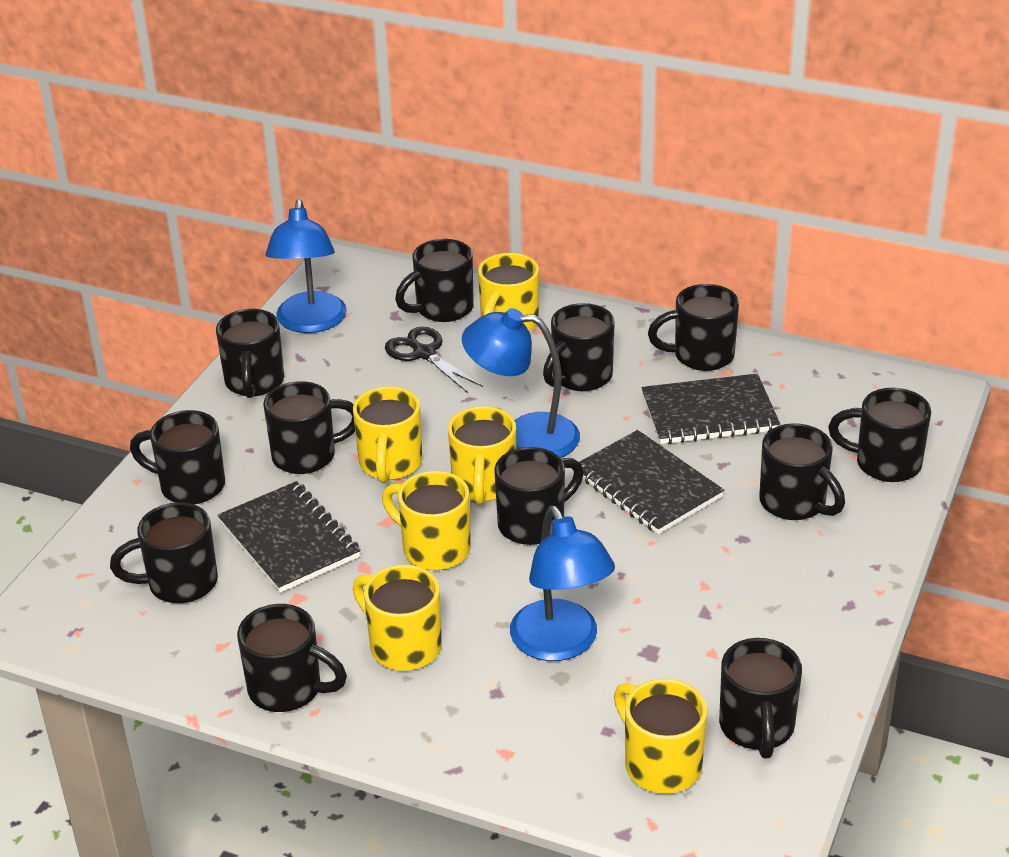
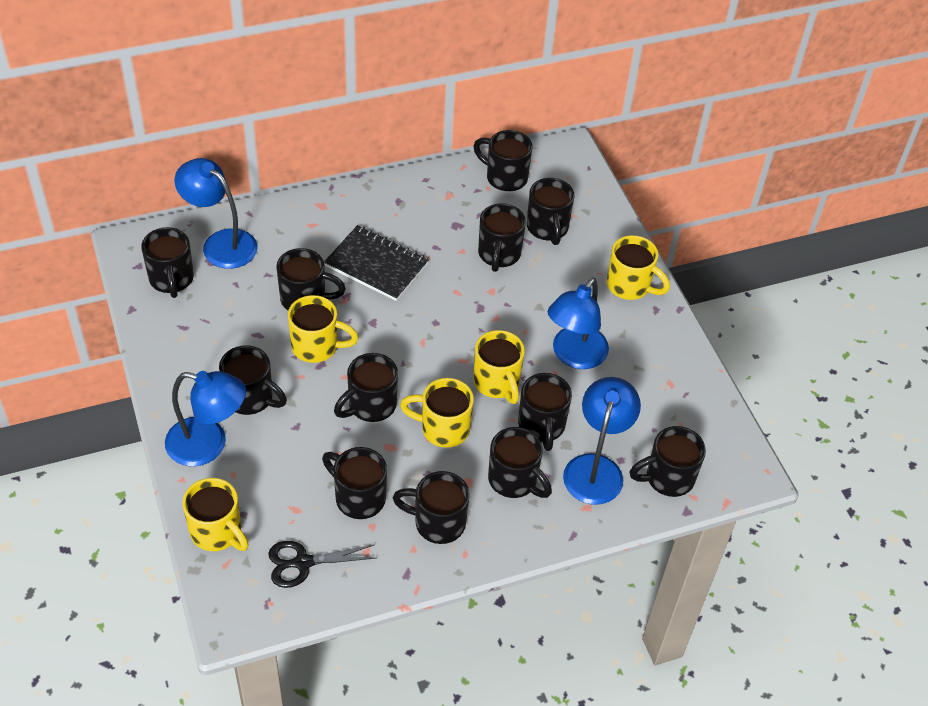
black notebook: [218,481,361,593] [580,430,724,534] [641,374,780,444] = 3 -> [324,225,429,301] = 1
blue lamp: [266,199,347,333] [462,308,580,458] [510,506,615,661] = 3 -> [165,371,246,467] [175,158,258,269] [548,278,609,369] [563,377,641,505] = 4
yellow mug: [353,386,422,483] [353,565,442,671] [382,471,471,570] [448,406,516,505] [478,253,539,332] [614,679,707,794] = 6 -> [182,478,249,551] [288,295,359,363] [400,378,474,448] [473,330,525,404] [607,235,670,300] = 5

